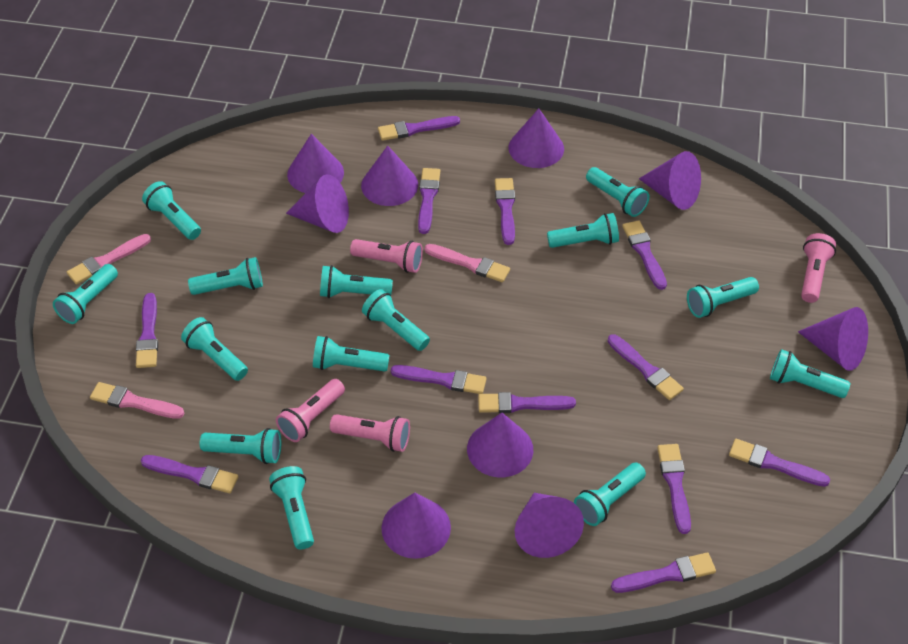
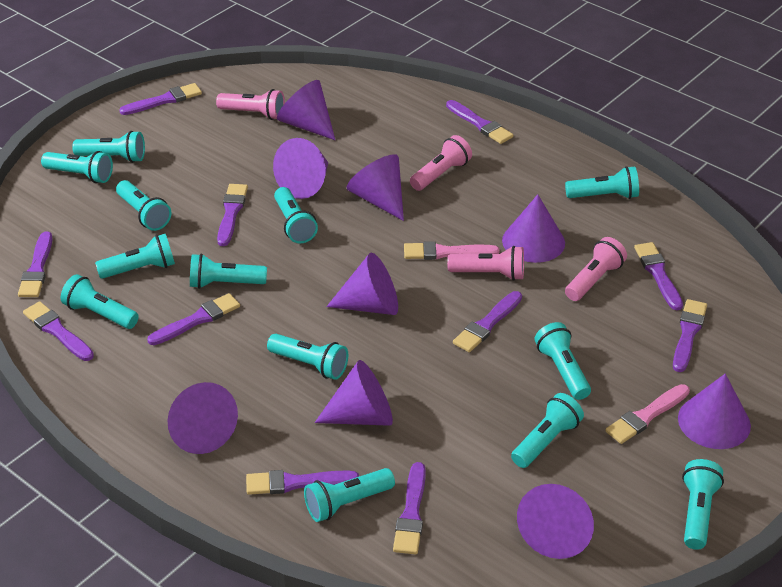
pink brush: [67,234,151,284] [90,382,185,419] [425,244,510,282] = 3 -> [404,241,500,260] [605,384,690,444] = 2
purple brush: [136,293,158,368] [141,455,238,493] [378,116,460,141] [391,365,487,394] [418,168,440,234] [478,392,576,413] [495,178,515,245] [608,334,684,400] [611,552,716,593] [622,220,667,290] [657,444,691,534] [729,439,830,487] = 12 -> [18,231,53,297] [23,301,94,361] [119,83,202,115] [147,293,240,345] [217,184,248,246] [246,470,359,495] [393,462,426,555] [446,100,513,144] [453,291,522,352] [634,242,683,310] [673,299,707,372] = 11
turquoise flashlight: [53,264,118,324] [142,181,201,240] [181,317,248,381] [188,257,263,295] [200,428,281,464] [269,466,314,549] [313,336,390,372] [320,265,393,298] [362,289,430,351] [547,213,619,248] [574,463,646,526] [586,167,649,217] [687,277,759,318] [770,349,850,398] = 14 -> [41,151,113,183] [61,274,139,329] [72,131,145,163] [95,234,175,279] [116,180,171,231] [190,254,267,289] [267,334,348,380] [274,187,318,243] [304,468,395,522] [511,393,584,468] [535,322,591,400] [565,166,639,199] [682,459,724,550] = 13

